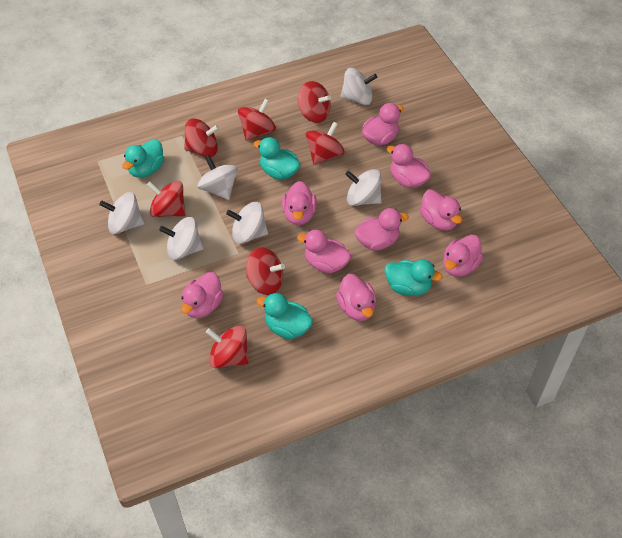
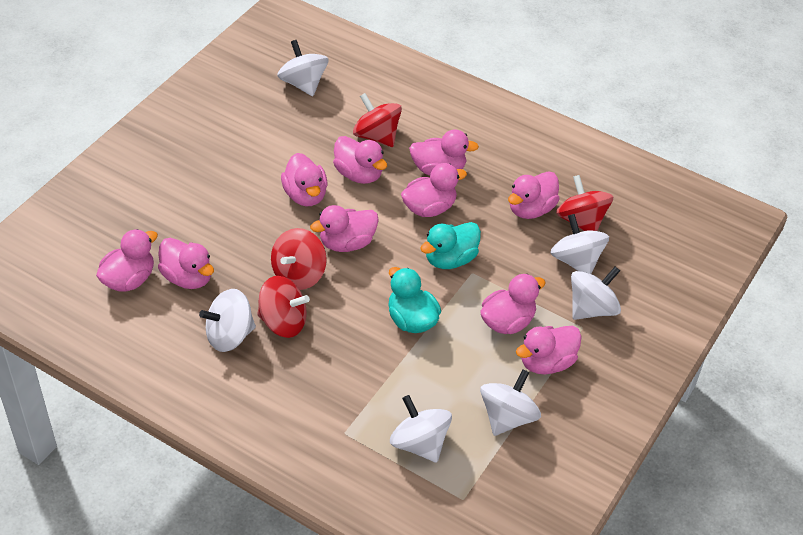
pink duck: [181,272,224,318] [282,181,317,225] [297,230,351,273] [336,274,376,321] [355,208,409,250] [362,103,404,146] [387,144,431,188] [420,189,462,231] [443,235,483,277] = 9 -> [96,229,158,292] [158,238,214,289] [281,153,327,206] [310,205,379,252] [333,136,387,184] [401,163,467,217] [409,129,479,176] [481,274,546,334] [508,171,559,219] [516,326,582,374] = 10
red spinning top: [147,181,186,217] [184,119,219,157] [206,325,249,368] [238,99,276,141] [246,247,285,295] [298,81,331,123] [306,122,345,165] = 7 -> [257,276,310,338] [271,228,327,290] [353,93,402,147] [556,175,613,231] = 4
turquoise duck: [123,139,164,178] [254,137,301,180] [256,293,313,339] [385,259,443,296] = 4 -> [388,267,441,333] [420,222,481,269] = 2

